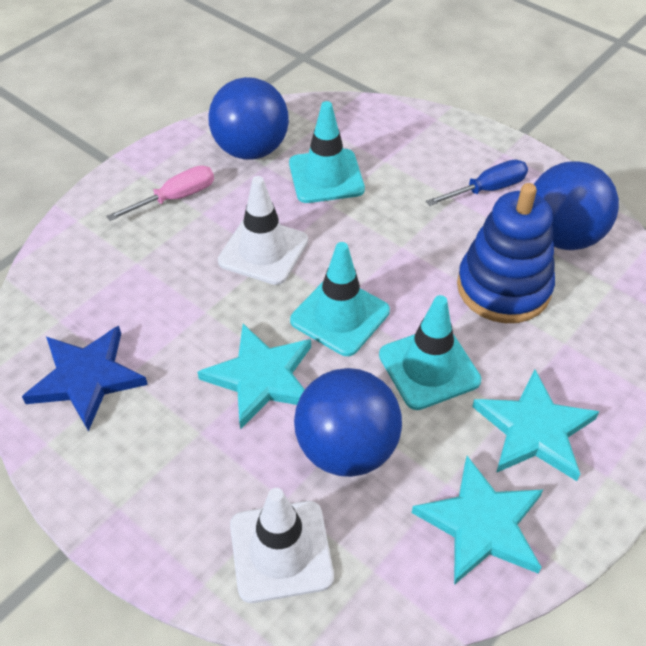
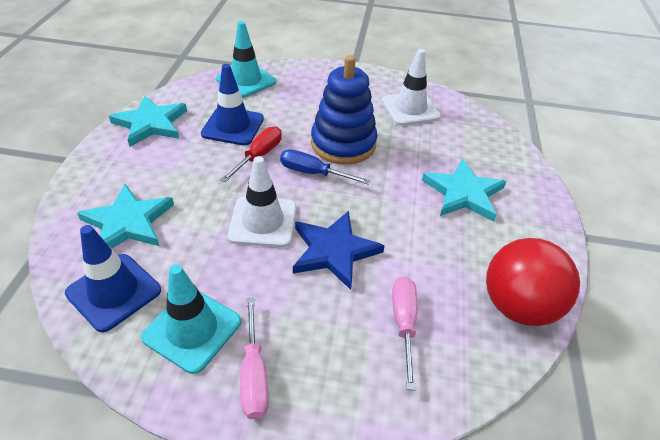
blue ball: [208,77,289,160] [294,368,402,477] [534,161,619,250] = 3 -> none = 0
blue traffic cone: none = 0 -> [65,225,161,332] [201,64,264,145] = 2
pink screwdriver: [106,165,214,221] = 1 -> [240,297,269,419] [392,276,418,390] = 2
red ball: none = 0 -> [486,238,580,326] = 1
red screwdriver: none = 0 -> [221,126,282,182] = 1
turquoise traffic cone: [289,101,365,203] [290,242,390,356] [379,295,481,410] = 3 -> [141,264,241,374] [216,21,276,98] = 2

